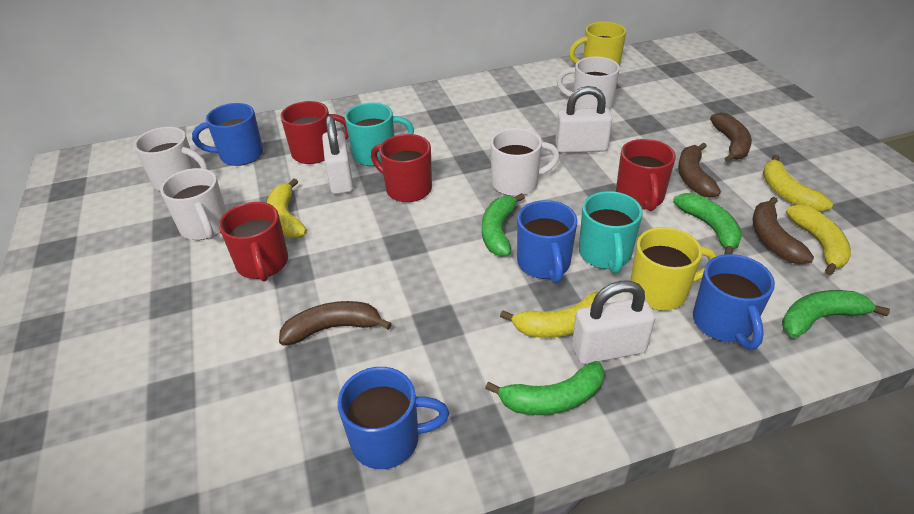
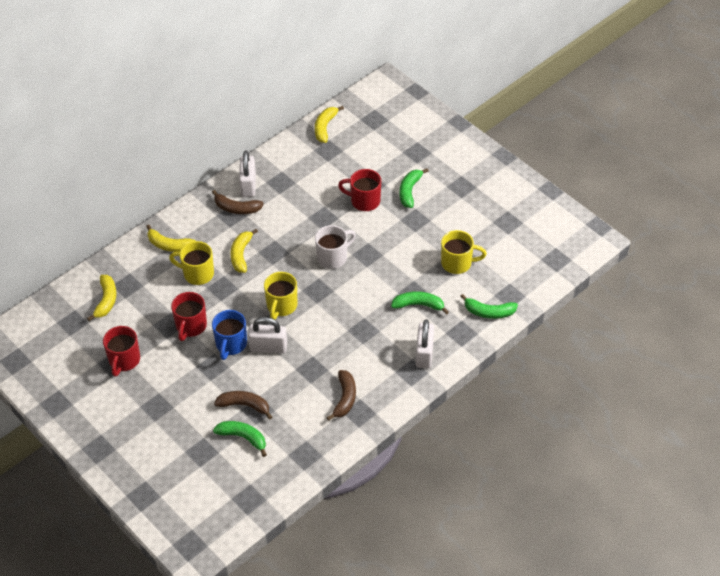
blue mug: [192,103,263,166] [337,367,449,469] [517,200,577,283] [693,254,775,350] = 4 -> [212,310,247,360] = 1
brown banana: [279,301,392,346] [678,143,721,198] [710,113,752,162] [753,197,814,264] = 4 -> [212,190,263,214] [214,391,272,420] [326,370,356,421] = 3
red mug: [219,202,288,282] [280,101,349,164] [371,134,432,202] [616,139,676,211] = 4 -> [103,326,140,377] [171,292,207,341] [338,169,381,211] = 3
turquoise mug: [345,103,414,166] [579,191,643,273] = 2 -> none = 0
white mug: [134,127,208,191] [160,168,227,240] [490,128,560,196] [557,57,620,110] = 4 -> [315,225,356,269] = 1
yellow mug: [569,22,626,66] [630,227,717,310] = 2 -> [169,241,214,285] [264,272,298,319] [441,230,487,274] = 3

